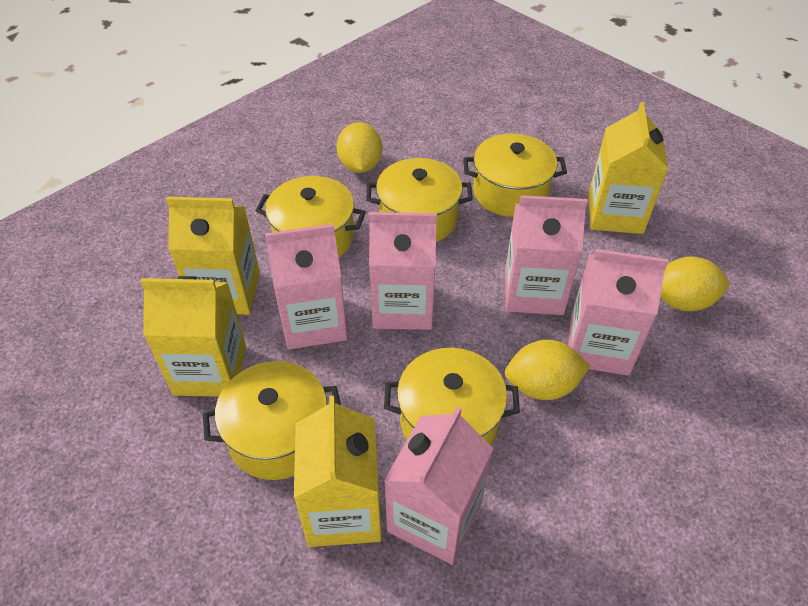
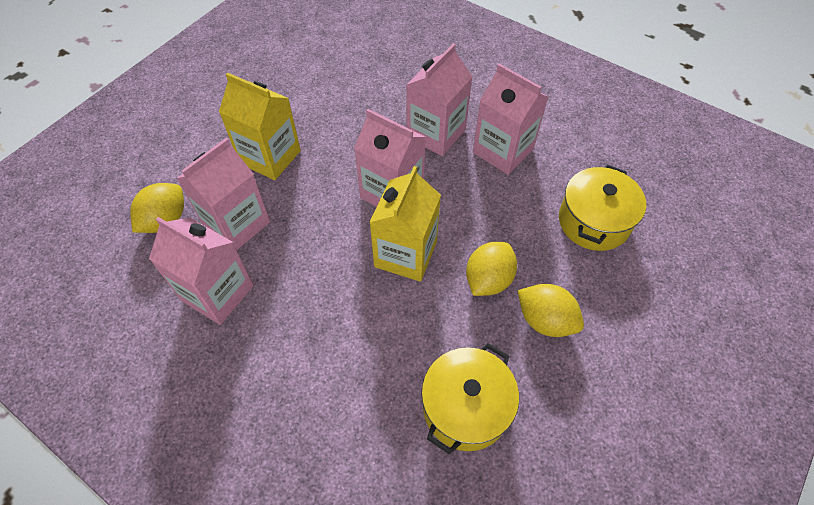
yellow carton: [140,276,246,397] [166,197,260,315] [294,396,382,547] [588,102,668,234] = 4 -> [219,72,301,180] [369,166,441,282] = 2
yellow pot: [202,361,341,480] [255,176,366,258] [366,158,473,242] [384,348,520,445] [463,133,567,217] = 5 -> [421,343,519,455] [559,165,646,251] = 2

